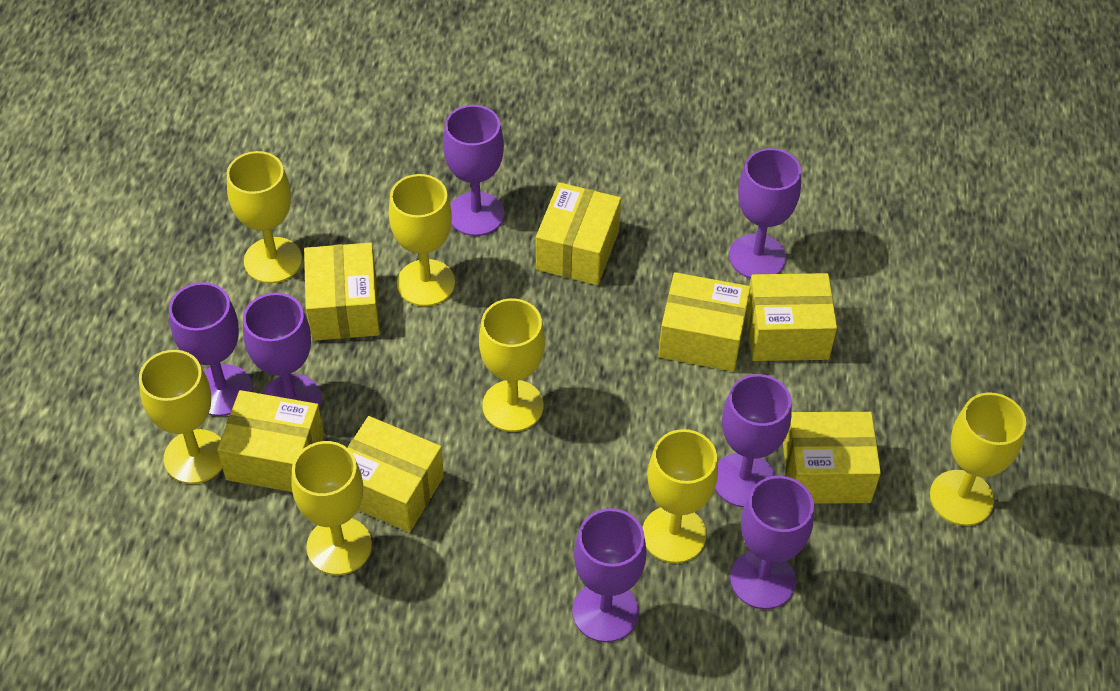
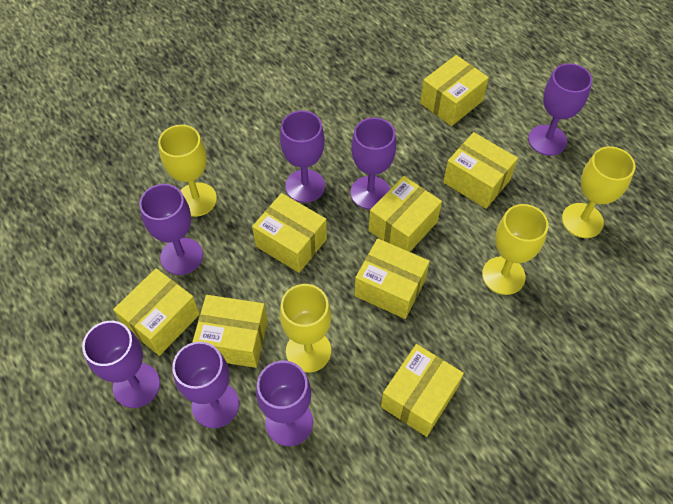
yellow box: [217,390,324,492] [304,243,380,341] [348,416,444,532] [536,182,621,285] [658,272,751,372] [746,273,837,361] [783,412,881,504] = 7 -> [113,268,200,356] [192,295,268,368] [252,193,327,273] [354,238,430,319] [369,176,442,252] [381,344,464,437] [420,55,489,126] [443,132,518,209] = 8
yellow goblet: [139,350,223,484] [227,151,302,284] [291,441,372,575] [389,174,455,306] [479,298,545,432] [642,429,718,563] [930,392,1026,526] = 7 -> [158,125,217,217] [280,284,331,373] [482,204,549,295] [562,146,635,238] = 4

